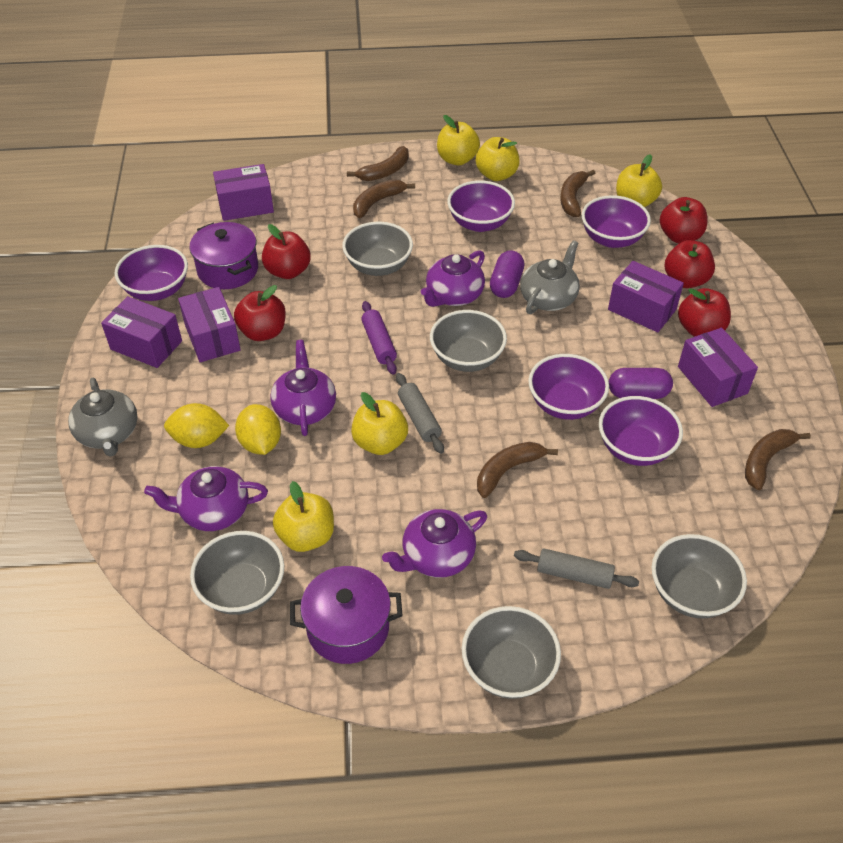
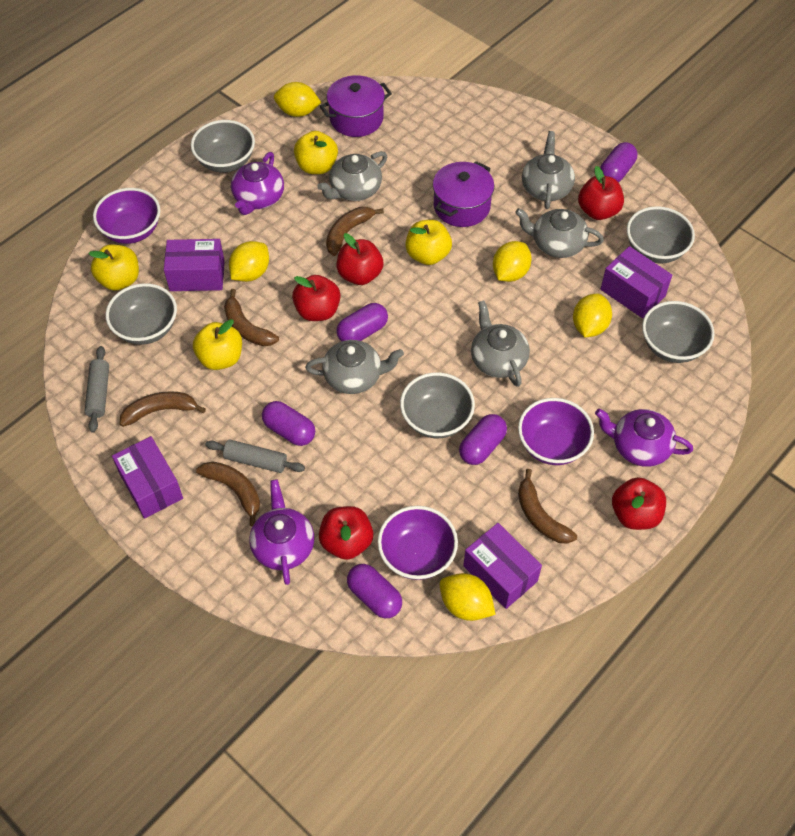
grey teapot: [68,377,138,457] [520,240,580,314] = 2 -> [305,340,404,394] [317,151,387,201] [471,300,530,387] [515,208,604,258] [522,131,575,209] = 5
purple bowl: [114,245,188,301] [447,180,515,232] [528,354,609,420] [582,195,651,248] [599,396,683,466] = 5 -> [93,188,160,244] [378,506,458,580] [518,398,594,465] = 3
purple box: [101,296,182,368] [178,287,241,362] [213,164,274,221] [608,261,684,332] [678,328,758,407] = 5 -> [112,436,183,518] [164,239,225,291] [463,523,542,609] [601,246,672,318] = 4
purple capsule: [490,250,524,298] [609,368,673,399] = 2 -> [262,401,315,446] [336,303,388,341] [347,564,402,618] [459,414,507,465] [600,142,637,182] = 5
purple rolling pin: [361,301,397,375] = 1 -> none = 0
purple teapot: [144,466,268,531] [270,340,336,436] [382,509,487,578] [421,250,485,307] = 4 -> [231,152,284,215] [250,479,314,585] [595,409,693,467] = 3
yellow apple: [273,481,334,552] [351,392,408,455] [437,115,480,165] [476,137,520,181] [616,154,662,207] = 5 -> [88,245,139,290] [193,319,242,370] [294,131,338,174] [405,220,452,265] = 4
yellow lemon: [164,403,229,448] [235,404,281,455] = 2 -> [229,241,269,282] [274,82,321,117] [440,573,496,621] [493,241,532,282] [573,294,612,337] = 5

